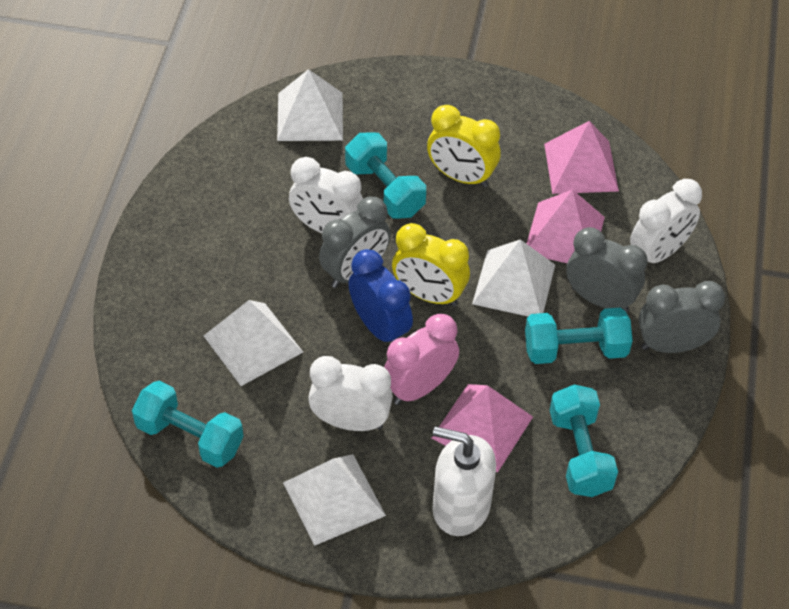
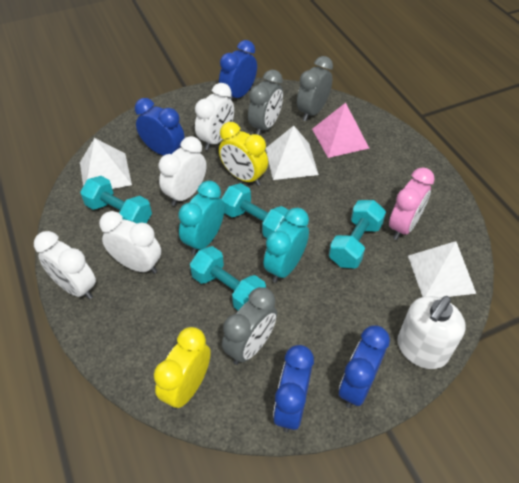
blue clock: [348,249,413,342] = 1 -> [135,98,184,155] [219,40,257,101] [273,345,314,432] [339,325,390,408] = 4
pink pyramid: [431,384,533,473] [527,189,605,263] [544,121,619,194] = 3 -> [312,103,369,158] = 1
turquoise clock: none = 0 -> [178,181,224,255] [263,208,309,283] = 2
white clock: [289,157,363,233] [308,356,393,431] [630,179,702,263] = 3 -> [34,231,96,299] [99,211,161,274] [159,136,206,206] [195,83,234,150] = 4
white pyramid: [204,300,303,386] [277,69,343,141] [283,454,386,546] [472,239,555,317] = 4 -> [80,138,132,189] [266,126,319,180] [408,241,476,298] = 3

